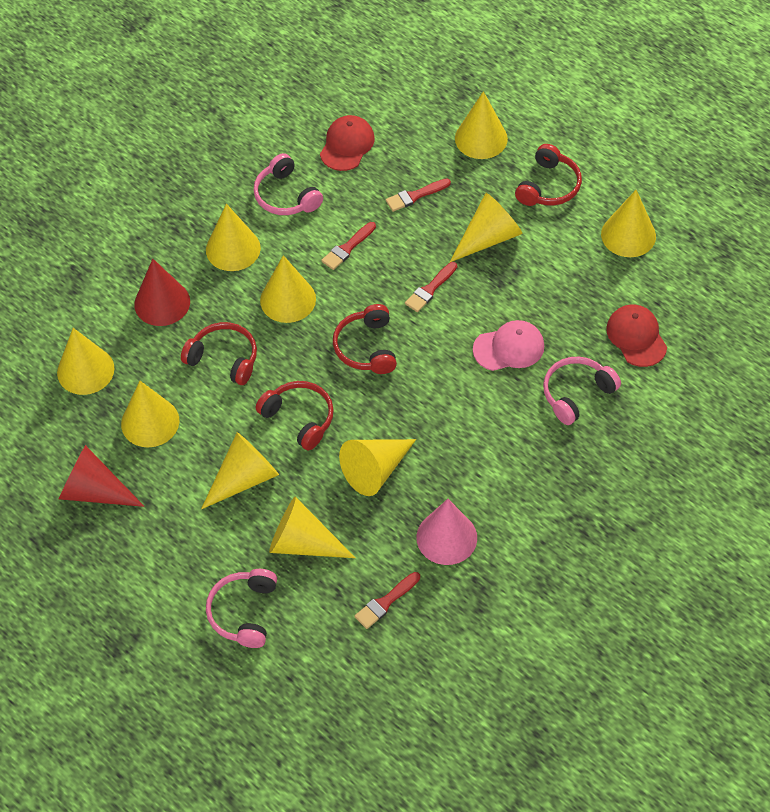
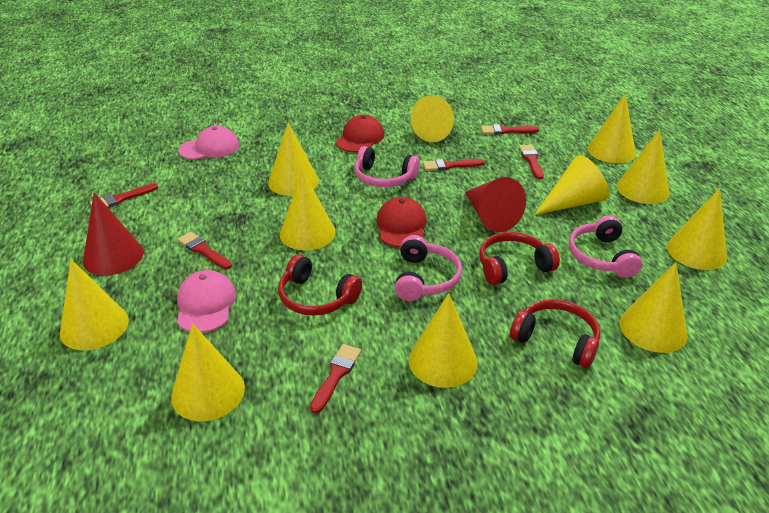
pink cap: [473,320,544,371] = 1 -> [177,270,236,333] [179,126,239,160] = 2
pink cone: [416,499,477,565] = 1 -> none = 0
red brush: [321,222,376,270] [355,572,420,629] [386,179,451,212] [405,262,457,312] = 4 -> [90,183,158,207] [177,232,232,269] [310,344,361,414] [423,159,485,171] [481,124,539,135] [519,145,544,180] = 6
red headphones: [181,322,257,385] [256,381,334,450] [333,304,397,374] [515,144,582,206] = 4 -> [278,254,362,316] [479,232,560,285] [510,299,600,368] = 3
yellow cone: [57,328,115,395] [121,381,180,448] [201,432,279,509] [206,204,261,271] [260,255,316,323] [269,497,356,558] [339,439,416,496] [450,193,523,262] [455,91,508,159] [601,190,656,257] = 10 -> [60,259,129,350] [171,323,245,421] [268,122,319,196] [280,170,335,250] [409,293,478,388] [411,95,454,142] [534,155,609,215] [588,94,636,163] [617,130,670,204] [620,262,688,353] [667,188,727,270] = 11

